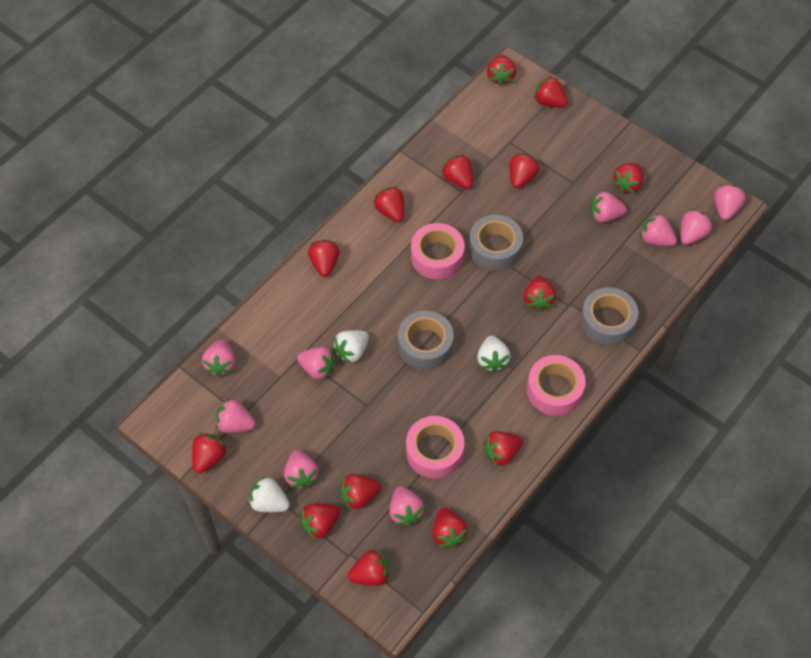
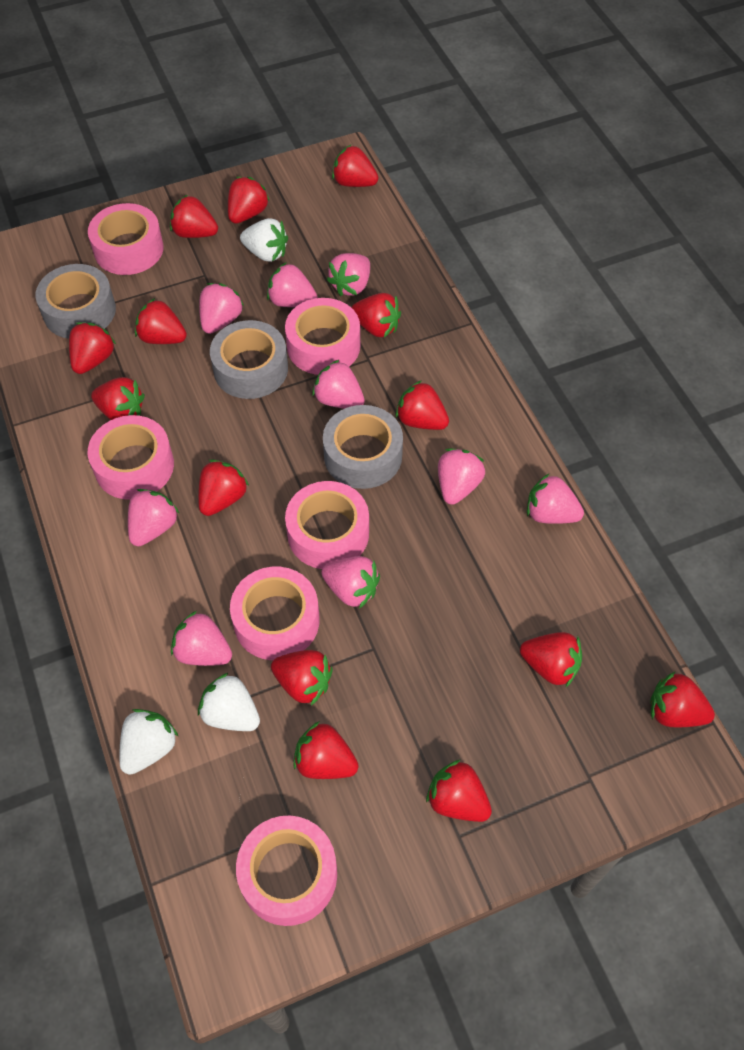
pink tape: [406,416,464,479] [411,223,465,280] [527,355,585,416] = 3 -> [88,203,164,275] [88,415,174,500] [230,567,320,660] [236,816,337,926] [285,298,360,375] [285,481,369,569] = 6

